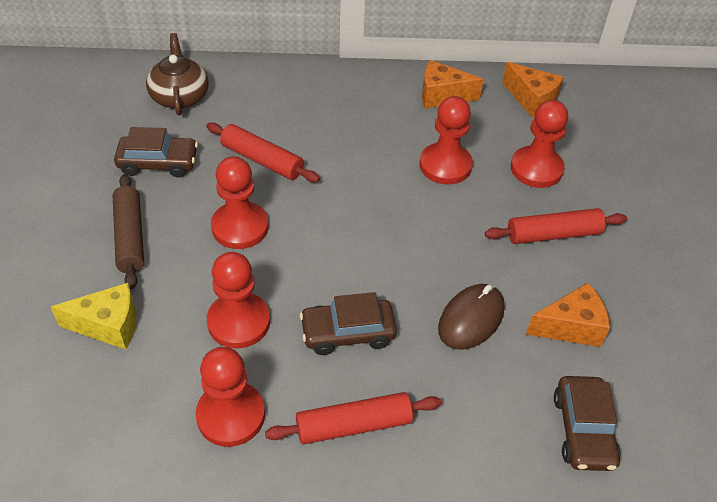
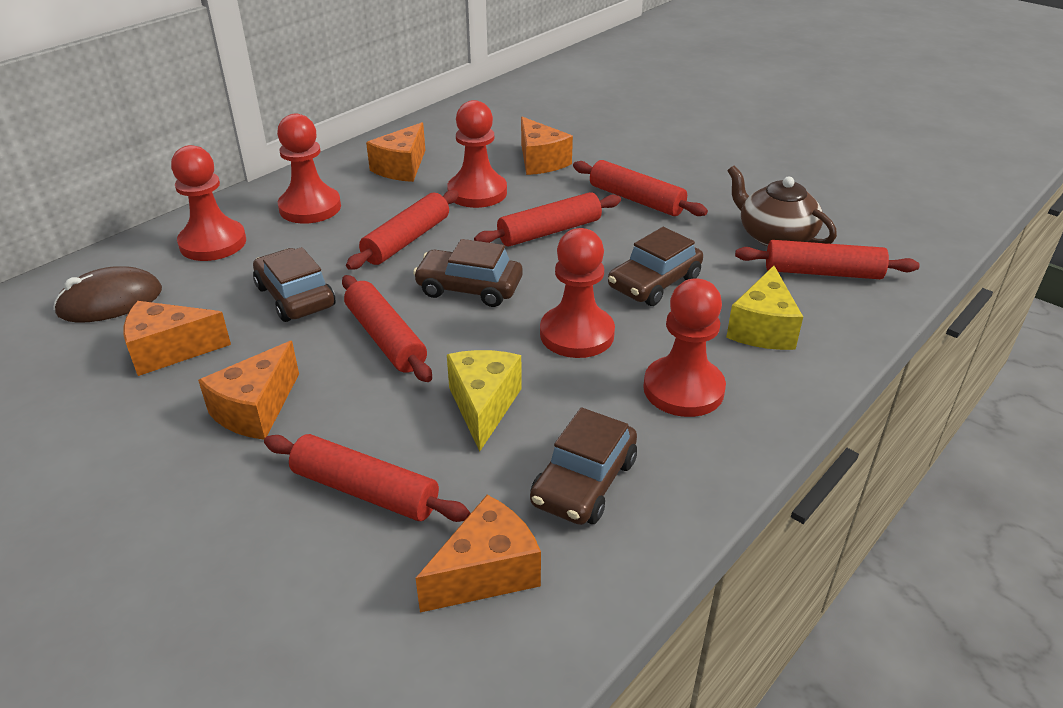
brown car: [114,127,198,178] [300,292,397,355] [554,376,621,471] = 3 -> [253,247,336,322] [413,239,523,307] [530,408,637,525] [608,227,703,306] = 4
brown rolling pin: [112,174,144,290] = 1 -> none = 0
orange cheese: [422,60,484,108] [502,62,564,118] [526,283,610,347] = 3 -> [123,301,231,376] [198,341,299,440] [366,122,425,182] [415,495,541,613] [521,117,573,175] = 5
red rolling pin: [206,123,320,182] [265,392,441,445] [485,208,627,244] = 3 -> [264,434,471,522] [342,275,432,382] [346,190,459,270] [474,192,621,247] [573,160,708,216] [735,240,920,279] = 6
yellow cheese: [51,283,136,349] = 1 -> [447,350,522,452] [726,266,803,350] = 2

